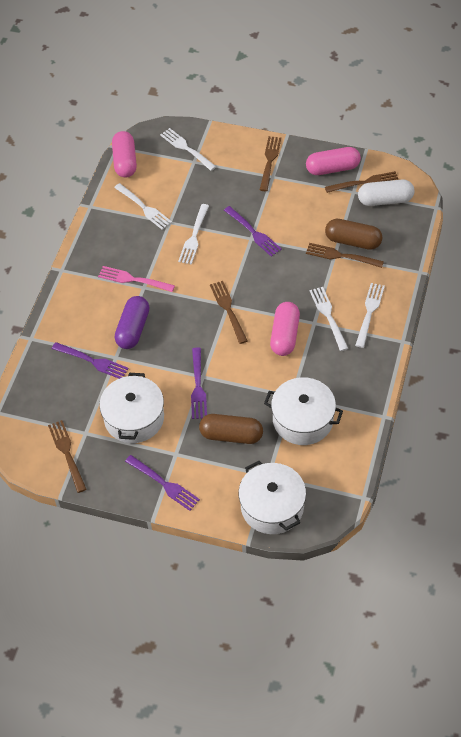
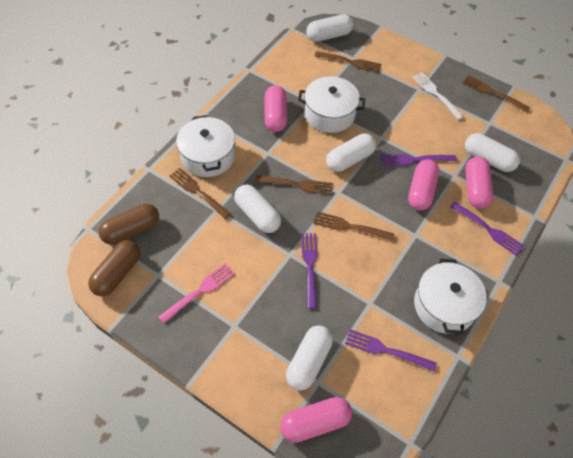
pink capsule: [112,131,137,178] [270,302,300,356] [306,147,361,175] = 3 -> [265,85,287,132] [280,397,352,443] [408,159,439,211] [465,156,493,209] = 4
purple capsule: [114,296,150,349] = 1 -> none = 0
white capsule: [358,179,415,206] = 1 -> [234,185,281,233] [286,325,333,390] [306,14,353,42] [326,134,376,172] [465,133,520,172] = 5
white fork: [114,183,172,230] [160,128,216,171] [178,204,209,265] [310,287,349,351] [355,283,385,348] = 5 -> [412,72,464,120] = 1

